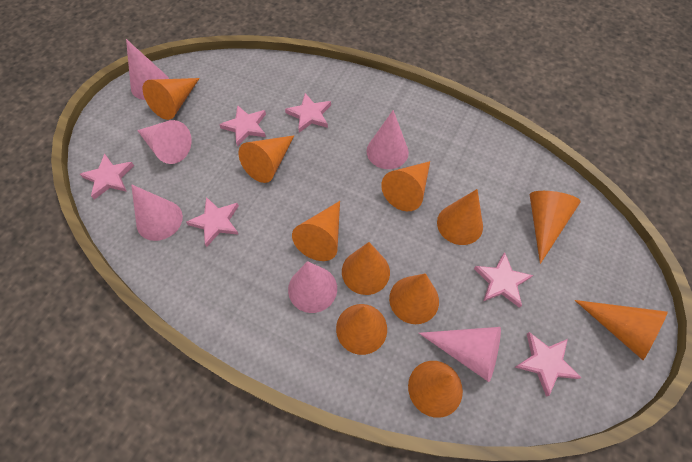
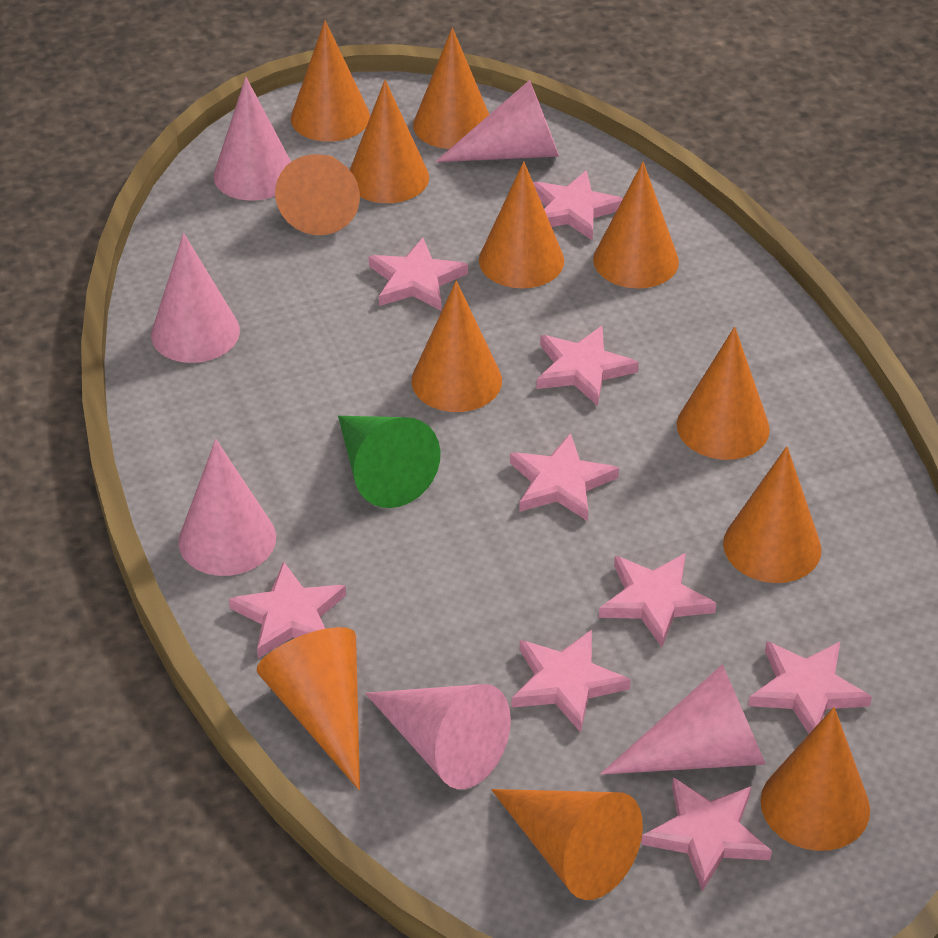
green cone: none = 0 -> [338,416,440,508] = 1
orange cone: [143,78,200,120] [239,135,295,183] [292,201,340,261] [336,304,387,355] [342,242,390,295] [381,161,430,211] [389,273,439,324] [408,361,463,418] [437,189,483,245] [530,191,581,264] [575,300,668,360] = 11 -> [257,627,360,790] [275,154,360,235] [291,21,370,142] [350,80,429,203] [412,281,502,412] [413,27,489,149] [479,161,564,288] [491,789,643,900] [593,162,679,289] [677,327,770,460] [723,446,822,583] [760,707,870,851] = 12
pink star: [80,154,134,200] [186,197,239,247] [219,105,266,146] [285,93,331,133] [474,252,533,308] [515,332,581,397] = 6 -> [229,561,346,658] [369,238,468,311] [510,433,619,521] [512,630,631,733] [533,170,623,241] [536,326,639,406] [599,553,716,647] [641,777,772,892] [748,641,872,734] = 9

